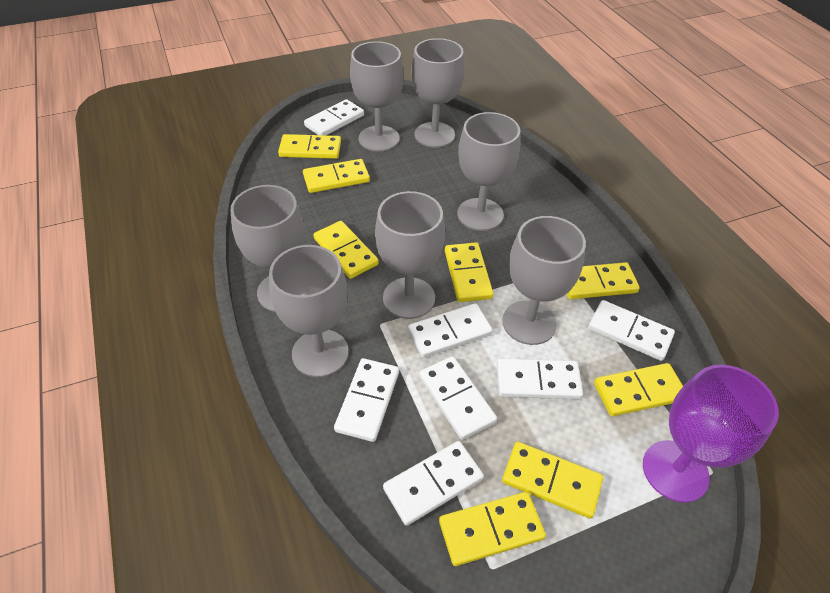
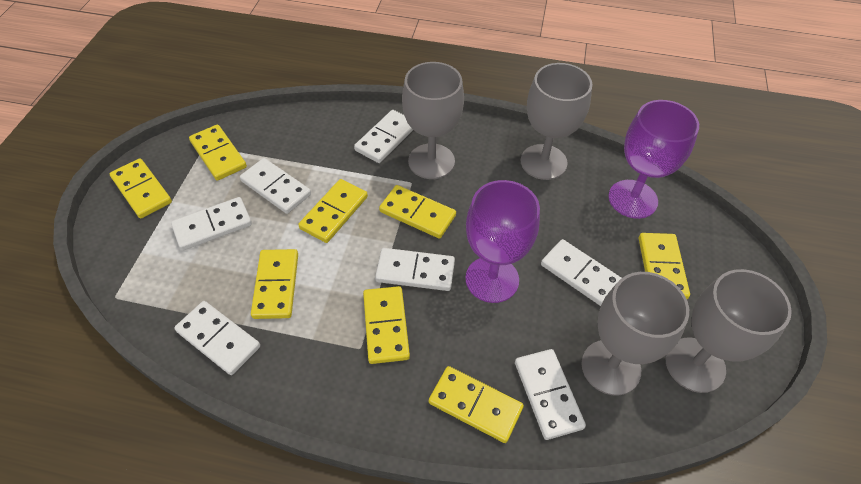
grey goblet: [231,185,304,312] [269,245,349,377] [350,41,404,152] [375,191,445,319] [411,38,465,148] [457,112,520,231] [502,216,586,345] = 7 -> [402,62,464,179] [521,63,592,180] [581,272,689,396] [666,269,792,393] = 4
purple goblet: [643,365,779,503] = 1 -> [465,180,540,303] [608,100,699,219] = 2

